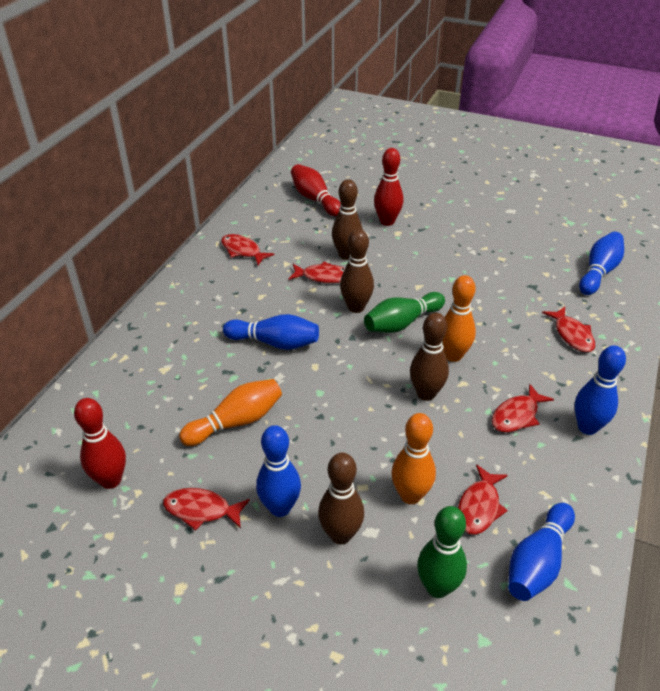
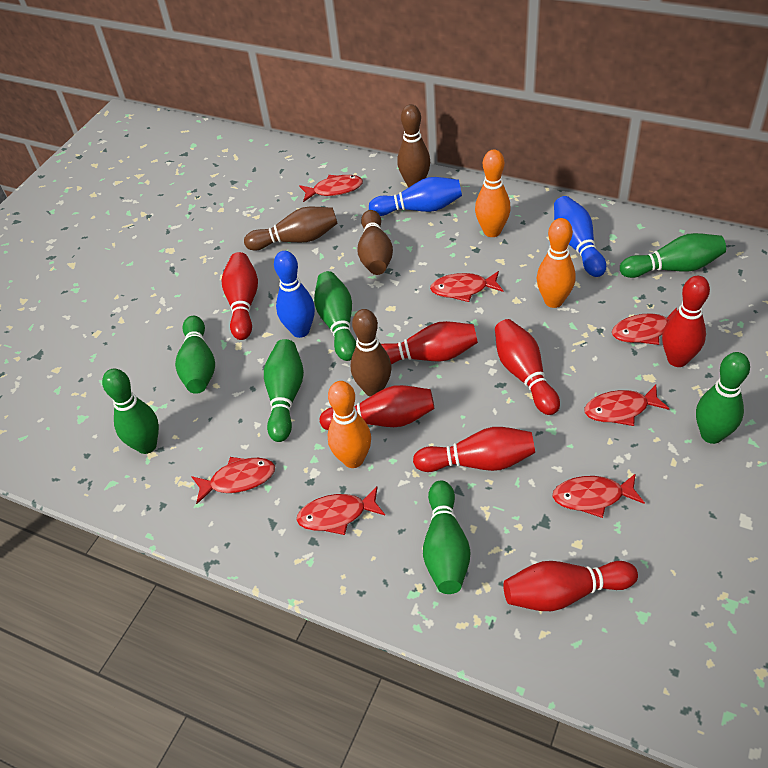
blue bowling pin: [223,314,319,350] [256,425,301,517] [508,503,575,601] [575,345,626,435] [579,232,624,295] = 5 -> [274,251,315,338] [369,177,462,216] [554,196,606,277] = 3
green bowling pin: [364,292,445,333] [417,506,467,598] = 2 -> [102,368,159,454] [175,316,215,394] [264,339,304,442] [314,271,356,361] [423,481,470,594] [620,233,726,278] [696,352,750,444] = 7
red bowling pin: [74,398,126,489] [291,164,341,216] [374,148,403,226] = 3 -> [222,252,258,340] [320,385,434,430] [381,321,478,364] [413,427,535,472] [495,319,560,415] [503,561,638,611] [662,276,710,367] = 7
red fish: [163,488,250,531] [221,234,275,265] [289,262,345,283] [458,464,508,535] [491,384,554,432] [542,307,595,352] = 6 -> [191,457,275,504] [297,487,385,535] [300,175,363,202] [430,271,504,302] [553,473,645,518] [584,385,669,426] [612,307,677,345] = 7

